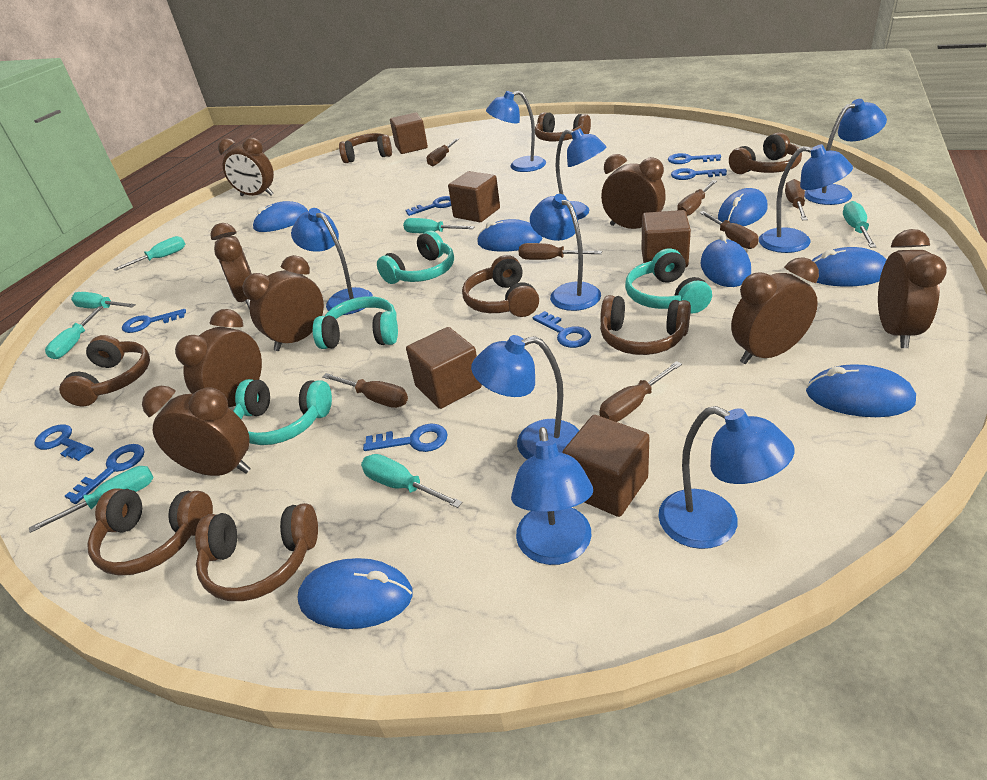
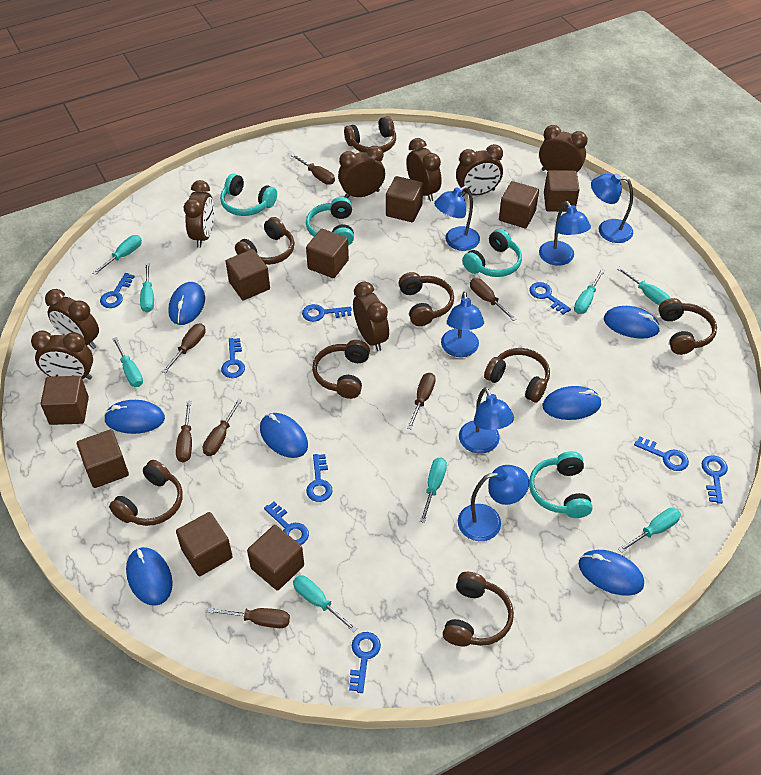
blue key: [34,424,94,461] [65,444,144,504] [122,309,186,333] [363,424,448,452] [405,196,451,216] [533,311,591,348] [668,153,721,164] [671,168,727,180] = 8 -> [100,273,135,308] [221,338,245,378] [264,501,309,545] [302,304,352,322] [306,454,333,502] [349,632,381,693] [529,282,571,315] [634,437,689,471] [701,455,728,504] = 9
blue lamp: [291,208,373,315] [471,335,579,459] [486,91,546,172] [511,427,593,565] [530,194,601,311] [555,128,606,220] [658,406,795,549] [759,144,853,253] [804,99,887,205] = 9 -> [434,186,480,251] [441,291,484,357] [458,465,529,541] [459,387,514,454] [539,201,591,266] [591,173,633,243] = 6
brown cube: [390,113,428,154] [406,327,482,409] [448,171,500,222] [562,415,649,517] [641,210,691,268] = 5 -> [41,376,89,425] [77,429,129,488] [176,512,233,576] [225,249,270,300] [247,525,304,591] [306,228,349,278] [386,176,423,222] [499,181,539,228] [544,170,580,212] = 9
turquoise screwdriver: [29,466,153,533] [45,306,103,359] [71,292,136,308] [113,236,185,271] [361,454,462,508] [403,218,475,233] [843,201,877,248] = 7 -> [92,235,142,275] [112,337,143,387] [140,263,154,312] [293,575,357,632] [420,458,447,523] [574,269,605,314] [617,267,670,305] [618,508,681,553] = 8

